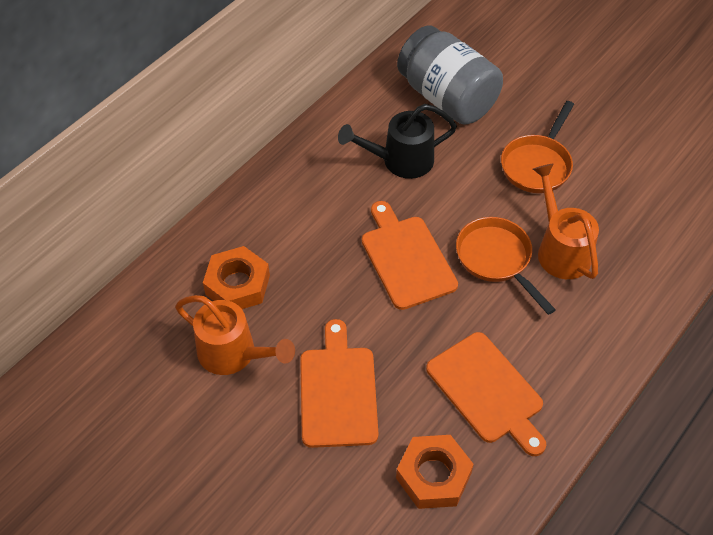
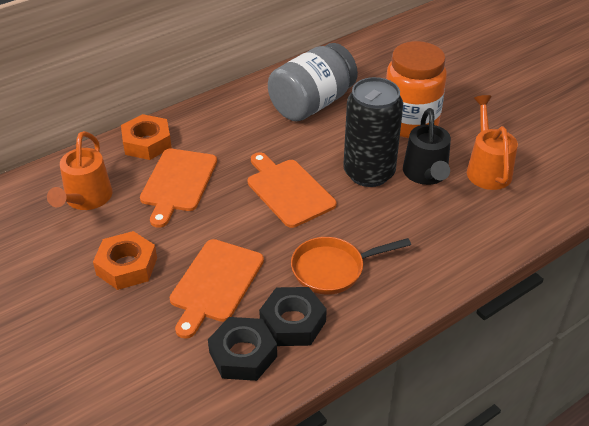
black can: none = 0 -> [343,77,403,187] = 1
black nut: none = 0 -> [208,317,277,381] [259,287,327,346] = 2
orange jar: none = 0 -> [386,41,447,138] = 1
orange pan: [456,217,556,315] [501,101,574,193] = 2 -> [291,237,411,295] = 1

